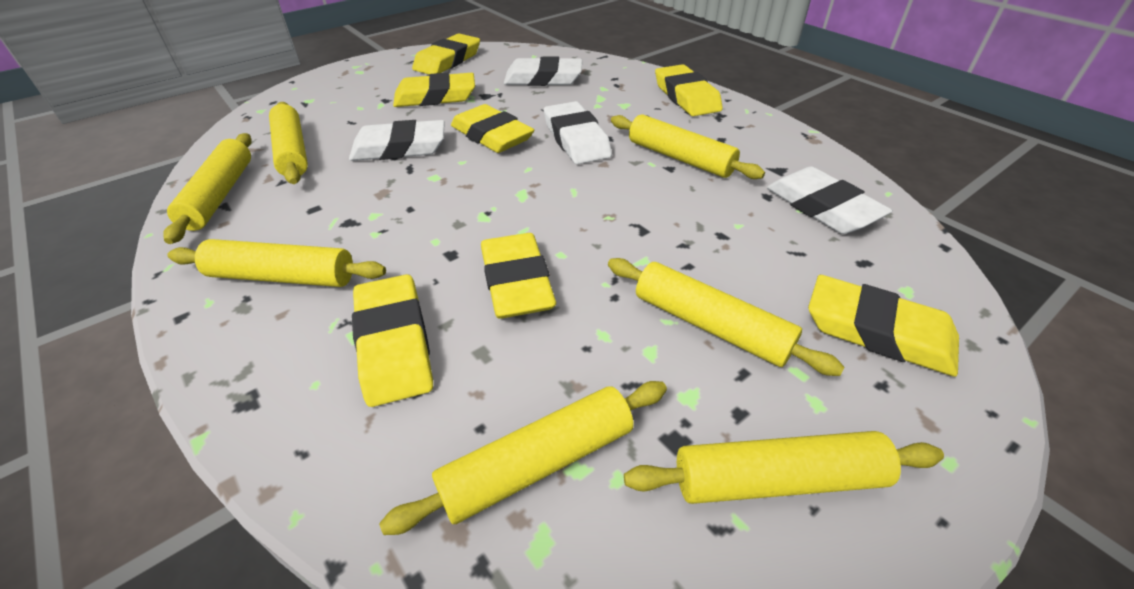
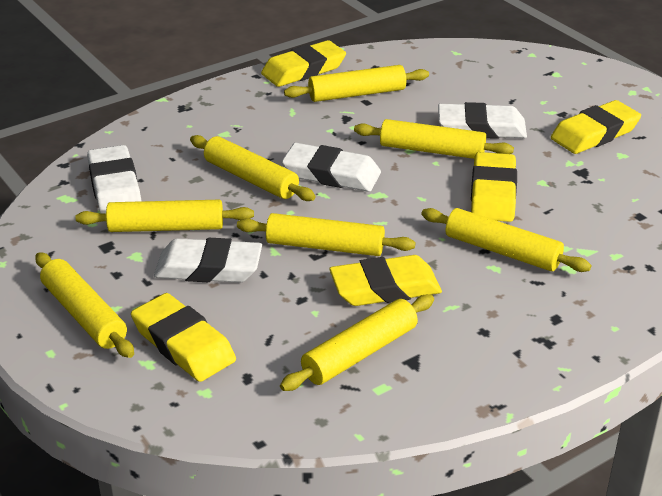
yellow eraser: [352,274,433,407] [393,73,475,107] [412,33,480,75] [451,104,534,153] [481,233,556,319] [655,64,723,116] [808,275,959,377] = 7 -> [131,293,236,382] [261,40,346,87] [329,255,442,306] [471,152,517,222] [551,100,641,154] = 5
yellow rolling pin: [163,133,252,244] [167,239,386,287] [269,102,308,184] [379,381,667,535] [608,258,845,376] [611,115,765,179] [624,431,944,504] = 7 -> [35,252,134,358] [75,200,254,232] [190,135,316,201] [237,213,415,256] [280,295,434,391] [284,65,429,102] [354,119,514,159] [421,208,591,272] = 8

